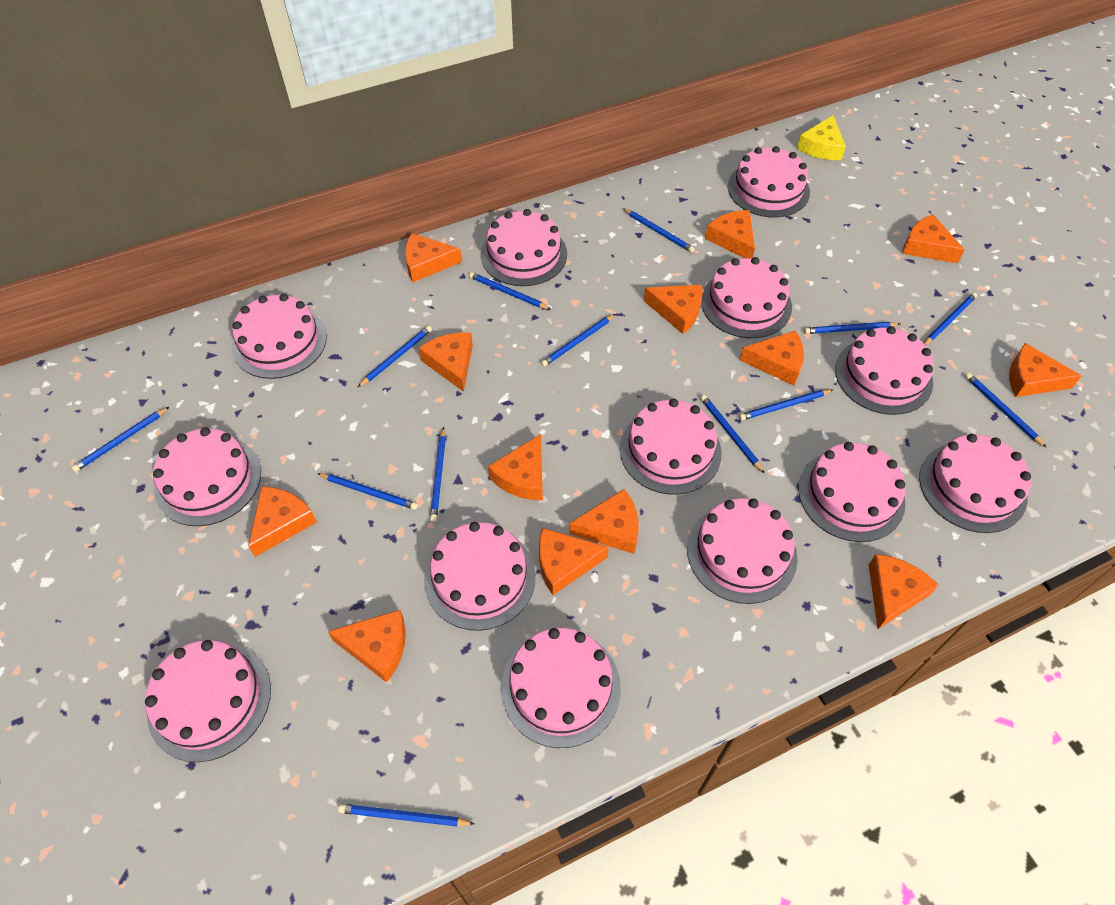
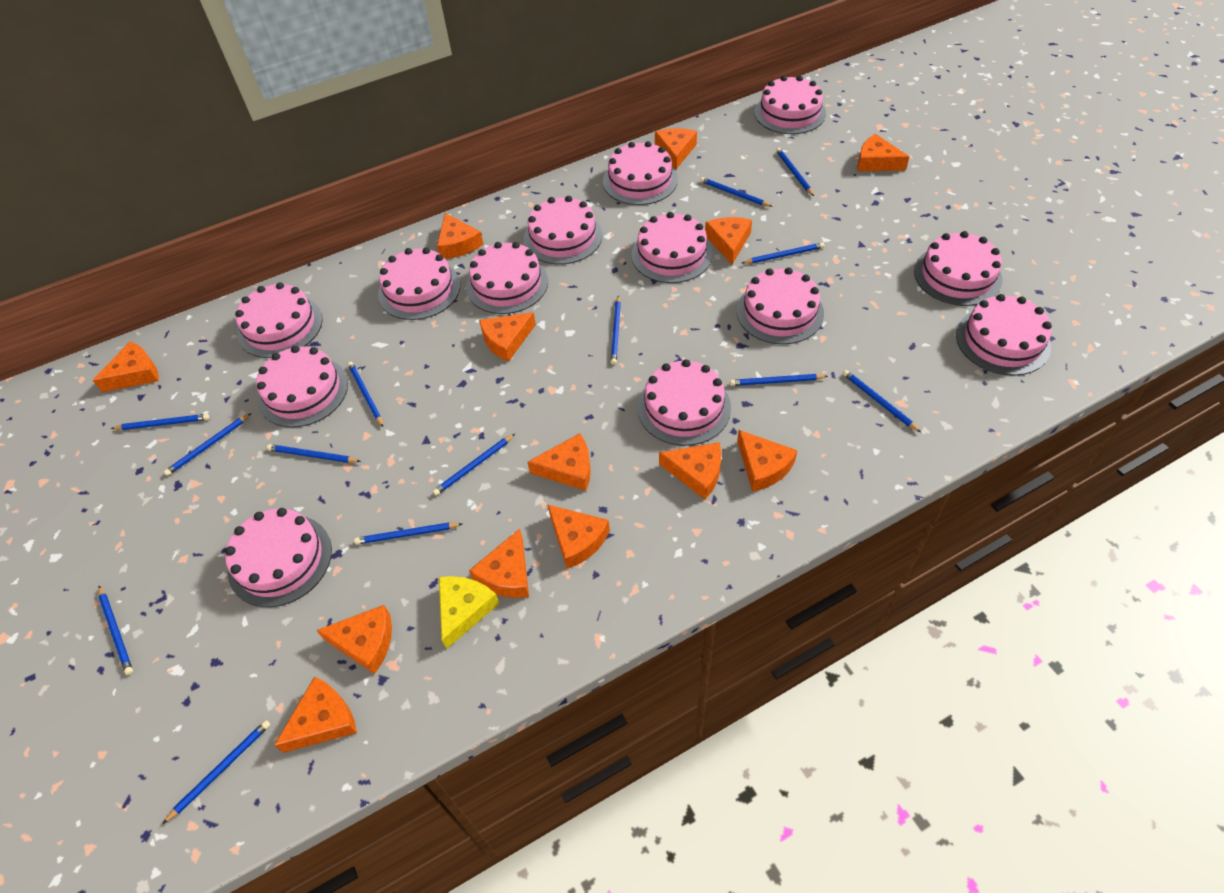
blue pencil: [72,407,169,472] [317,473,418,510] [338,804,475,827] [358,326,432,387] [430,427,446,522] [469,272,551,310] [541,314,615,367] [623,208,695,253] [700,395,765,474] [739,389,834,420] [804,322,900,334] [924,293,977,345] [965,373,1047,448] = 13 -> [98,586,133,675] [111,414,209,430] [162,720,270,824] [164,413,251,476] [267,444,361,463] [348,362,383,427] [354,522,462,544] [433,434,515,496] [611,295,621,365] [700,177,773,207] [730,374,828,386] [742,242,825,264] [776,148,814,196] [843,370,921,432] = 14

